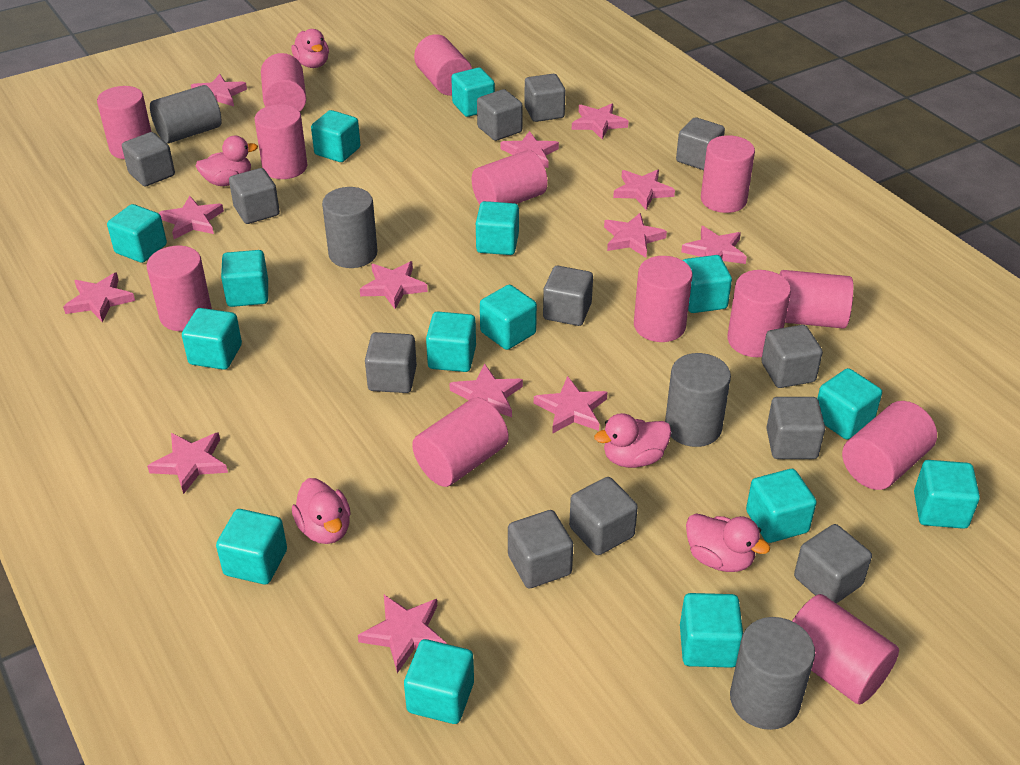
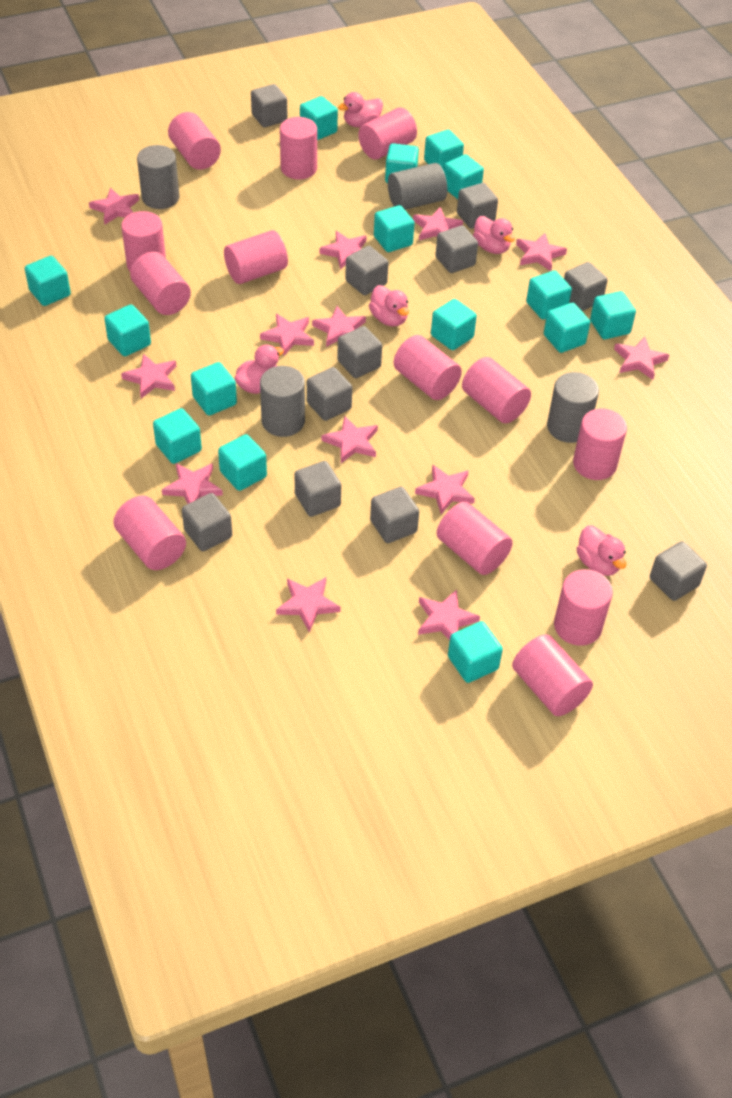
grey cube: [122,132,175,186] [229,168,280,224] [365,332,417,393] [477,89,523,141] [508,510,573,588] [524,74,566,122] [543,266,593,326] [569,477,638,555] [676,117,725,170] [761,325,823,388] [766,397,825,459] [794,524,872,604] = 12 -> [182,493,232,551] [251,84,288,127] [295,461,341,517] [307,367,352,421] [337,326,382,378] [345,246,388,295] [370,487,419,543] [436,225,478,273] [457,183,498,229] [564,262,608,311] [650,541,707,601] = 11

